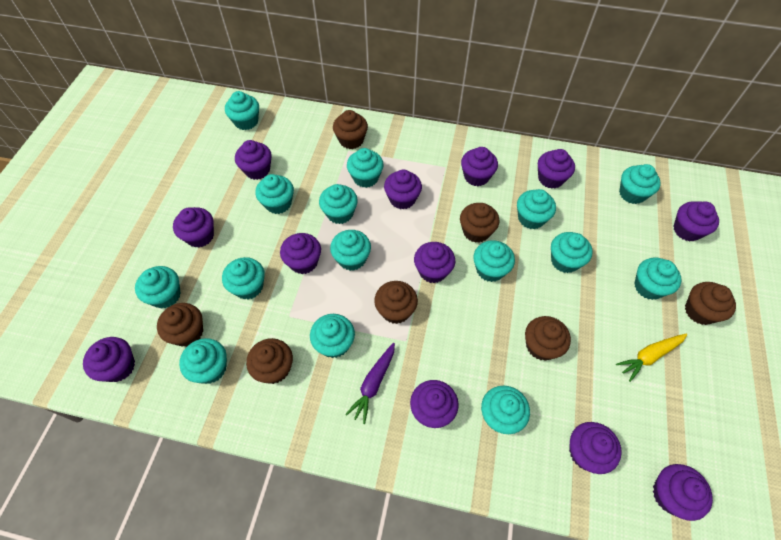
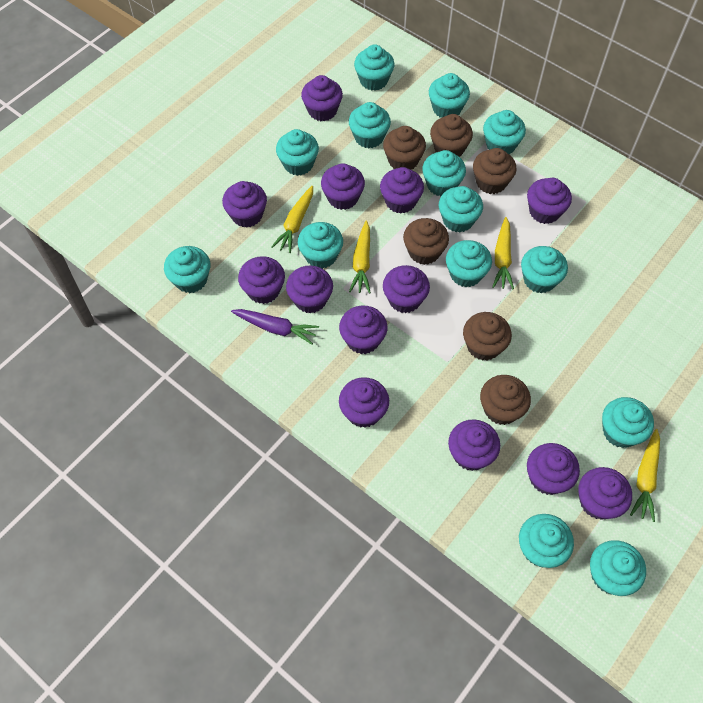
brown cupcake: [157,303,203,347] [246,338,293,384] [333,110,368,149] [374,281,418,324] [460,203,499,243] [525,316,571,361] [685,282,736,325] = 7 -> [383,126,426,170] [403,218,449,265] [430,114,473,157] [463,312,512,361] [473,148,517,194] [480,375,531,425] = 6
purple cupcake: [83,337,135,382] [173,207,214,248] [235,140,272,180] [280,233,321,274] [384,170,422,209] [410,380,459,428] [414,242,455,283] [461,147,498,186] [538,149,575,189] [569,422,622,474] [653,464,713,521] [673,201,719,241] = 12 -> [222,181,267,228] [238,256,285,304] [286,265,333,313] [301,75,343,121] [321,163,365,210] [339,306,388,354] [339,377,389,428] [380,167,424,214] [383,265,430,313] [448,419,500,471] [527,178,572,224] [527,443,580,495] [578,467,632,520] = 13
turquoise cupcake: [135,266,181,309] [179,338,227,384] [222,257,265,300] [225,91,259,130] [255,174,294,214] [310,314,355,358] [319,184,358,224] [330,230,371,271] [347,148,384,188] [473,240,515,282] [481,386,530,434] [517,189,556,229] [551,232,593,273] [619,164,661,204] [634,258,682,300] = 15 -> [164,246,210,293] [276,129,319,176] [298,222,343,269] [349,102,391,148] [354,44,395,91] [422,150,466,196] [429,73,470,118] [439,186,483,232] [446,240,492,287] [483,110,526,155] [519,514,574,568] [521,246,568,293] [590,540,646,596] [602,397,654,448] = 14
yellow carrot: [616,333,687,382] = 1 -> [271,186,313,253] [349,221,371,294] [492,217,514,289] [630,429,660,522] = 4

